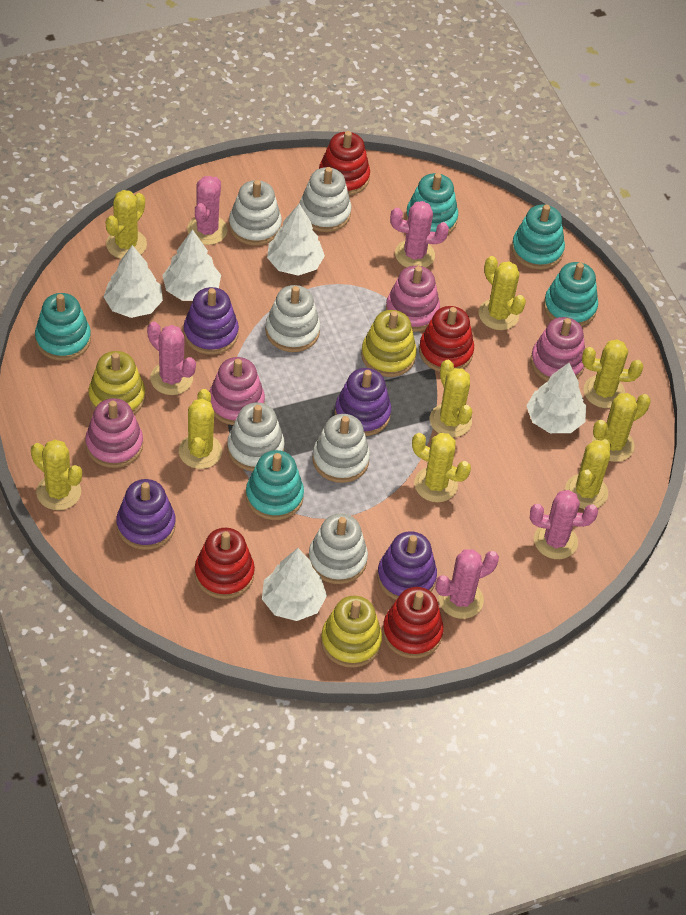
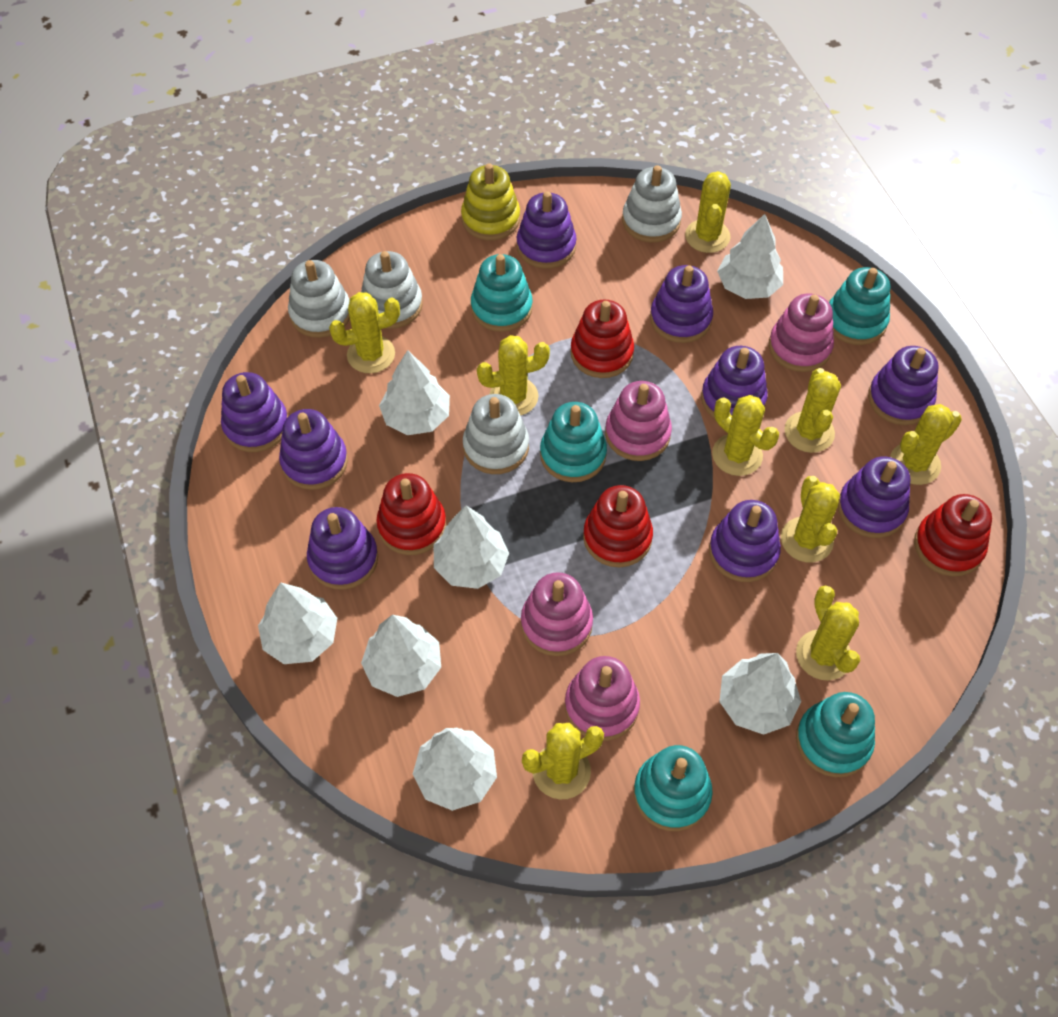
pink cactus: [147,322,196,395] [187,176,228,245] [390,201,449,268] [435,549,499,619] [530,490,598,559] = 5 -> none = 0
purple stacking toy: [116,479,176,550] [184,287,239,355] [335,368,391,436] [377,531,437,600] = 4 -> [221,372,288,452] [279,409,348,490] [307,507,378,590] [517,191,576,269] [650,265,713,343] [701,346,768,419] [709,500,781,582] [838,456,910,538] [868,346,939,425] = 9
white stacking toy: [227,402,285,471] [229,180,282,246] [265,285,320,352] [300,167,351,232] [308,513,368,584] [312,414,370,483] = 6 -> [288,260,350,338] [361,251,423,329] [463,394,529,474] [622,165,682,242] = 4
white tree: [104,245,163,318] [162,229,221,301] [262,548,327,621] [267,204,325,276] [526,363,586,433] = 5 -> [258,582,337,664] [361,615,441,697] [379,350,450,435] [413,727,497,811] [434,506,509,589] [717,214,783,299] [719,653,801,735] = 7
yellow stacking toy: [89,351,145,414] [321,595,382,668] [361,310,417,377] = 3 -> [461,163,520,240] = 1

